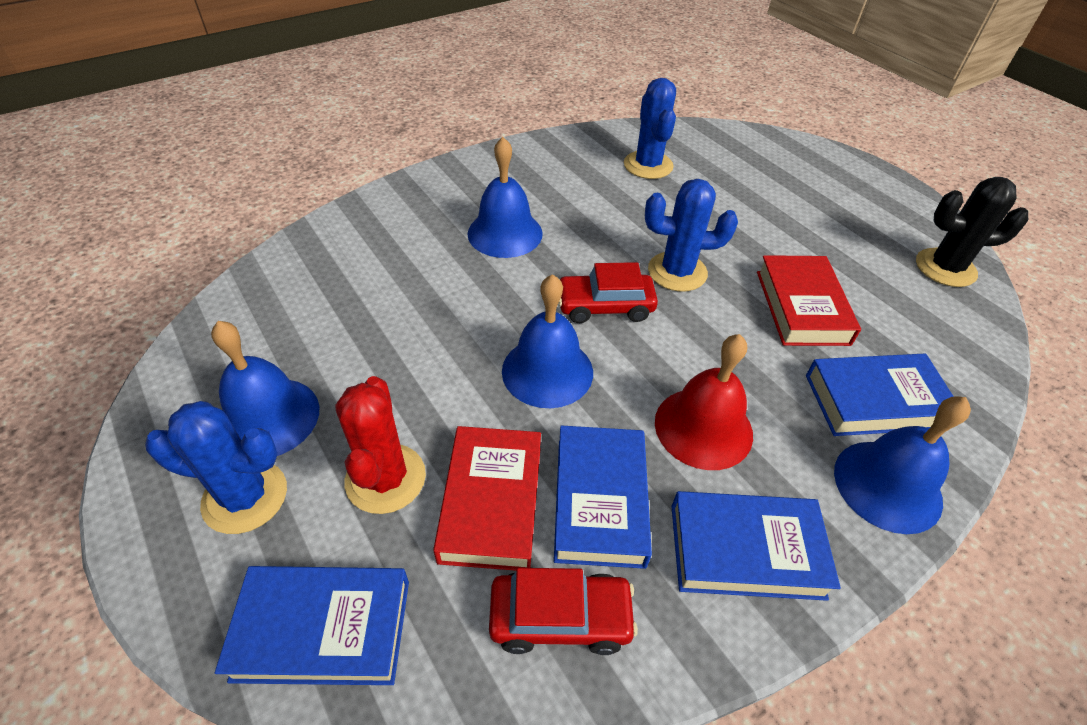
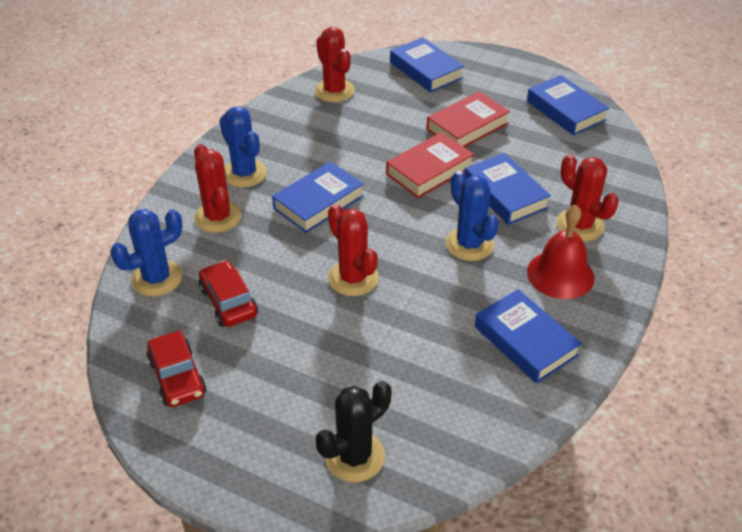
blue bell: [211,321,319,456] [467,137,543,258] [502,274,593,408] [834,396,971,534] = 4 -> none = 0
blue book: [215,566,409,685] [554,425,652,569] [671,491,841,601] [806,354,954,436] = 4 -> [272,161,364,233] [390,37,464,93] [465,153,551,225] [475,289,582,384] [527,75,609,136] = 5
red cactus: [335,376,426,514] = 1 -> [194,144,242,233] [314,27,355,102] [328,204,379,296] [556,154,619,241] = 4

